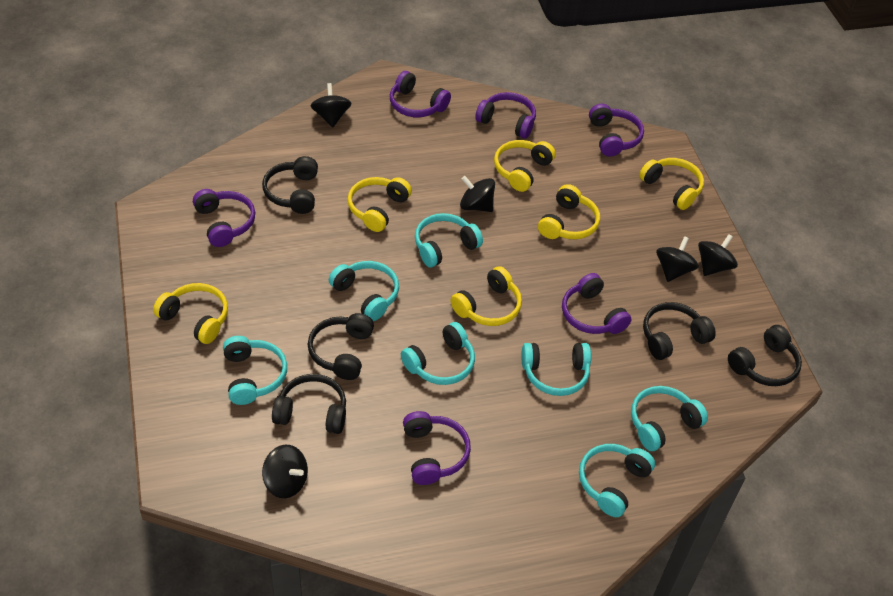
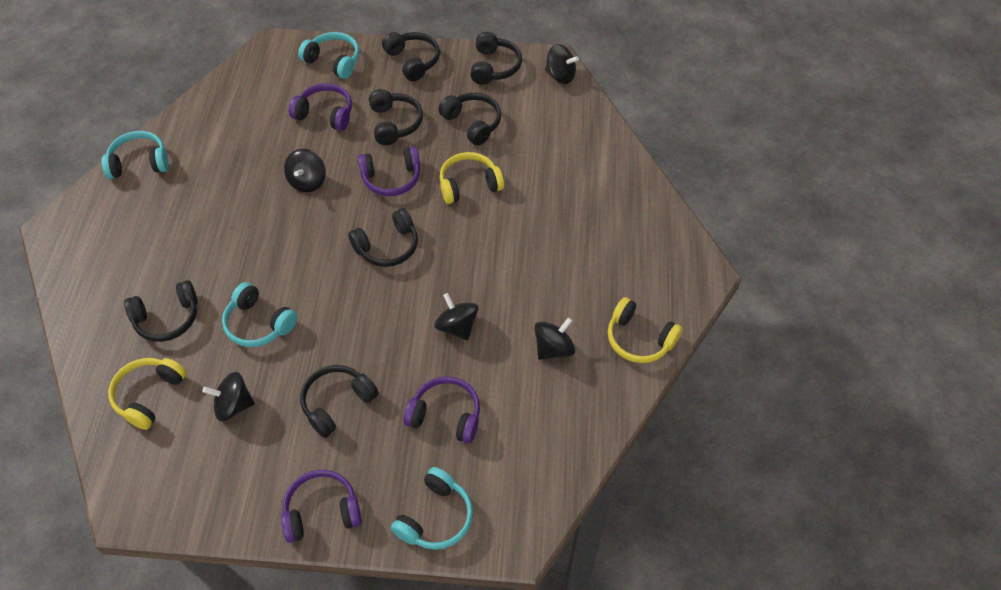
black headphones: [262,156,318,214] [272,374,346,434] [308,313,374,380] [643,302,716,360] [728,325,802,386] = 5 -> [124,280,198,342] [300,365,379,438] [348,208,418,267] [369,89,423,145] [382,32,440,81] [438,93,501,145] [470,32,522,85] = 7
purple headphones: [193,189,255,247] [390,71,451,117] [403,411,471,485] [475,92,536,139] [562,273,632,334] [589,104,644,157] = 6 -> [281,470,362,543] [289,83,352,131] [358,147,420,196] [404,376,480,444] = 4
turquoise headphones: [223,336,287,405] [329,261,399,321] [401,322,475,385] [415,213,483,268] [521,343,591,396] [579,444,655,517] [631,386,708,451] = 7 -> [101,131,169,179] [222,282,297,347] [298,32,359,79] [391,467,473,550] = 4
yellow headphones: [153,283,228,344] [347,177,412,232] [451,266,522,326] [494,140,556,192] [538,184,600,239] [639,158,704,210] = 6 -> [108,358,187,430] [439,152,504,204] [608,297,682,363] = 3

